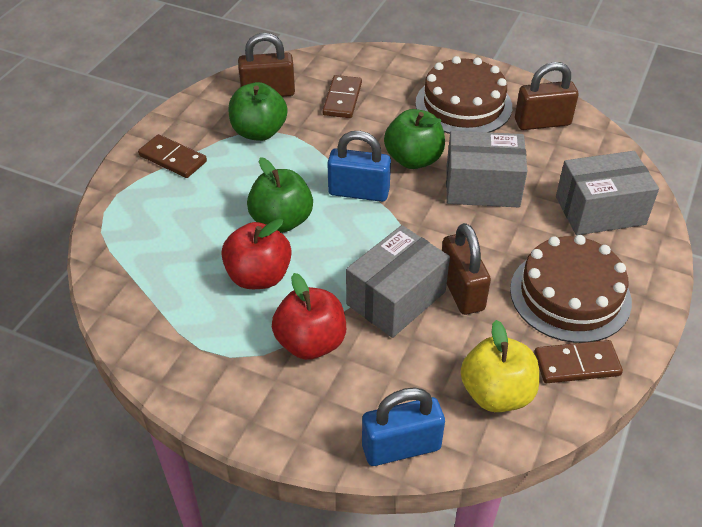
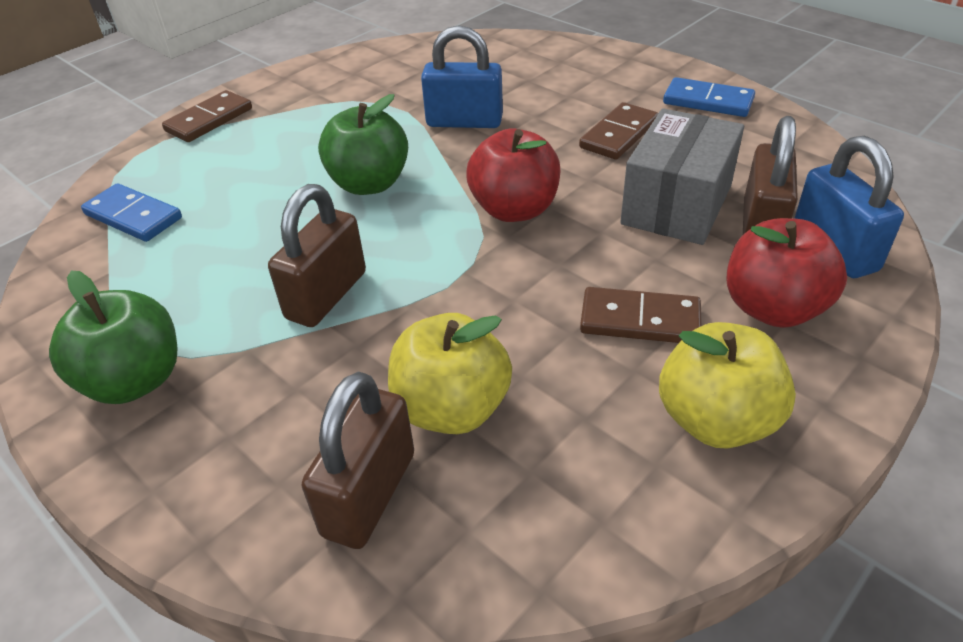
blue domino: none = 0 -> [81,183,182,242] [663,77,755,117] = 2
brown cake: [415,56,512,134] [510,235,632,343] = 2 -> none = 0
green apple: [229,82,287,141] [247,157,313,233] [384,109,445,169] = 3 -> [49,271,178,404] [318,94,408,195] = 2
grey box: [346,225,450,338] [446,131,527,208] [556,151,659,235] = 3 -> [620,108,744,245] = 1
yellow apple: [461,320,539,412] = 1 -> [388,313,512,434] [659,322,796,449] = 2

